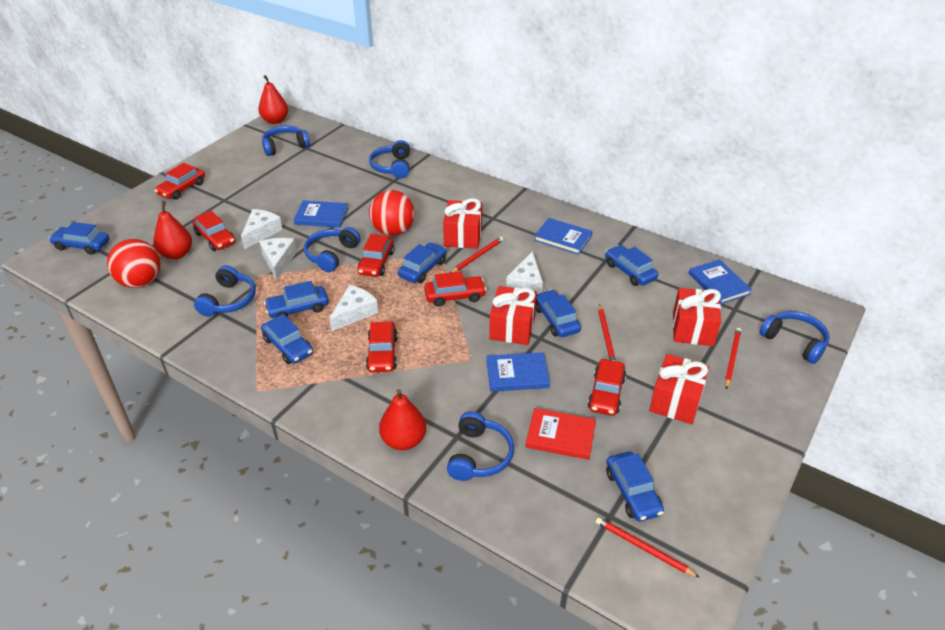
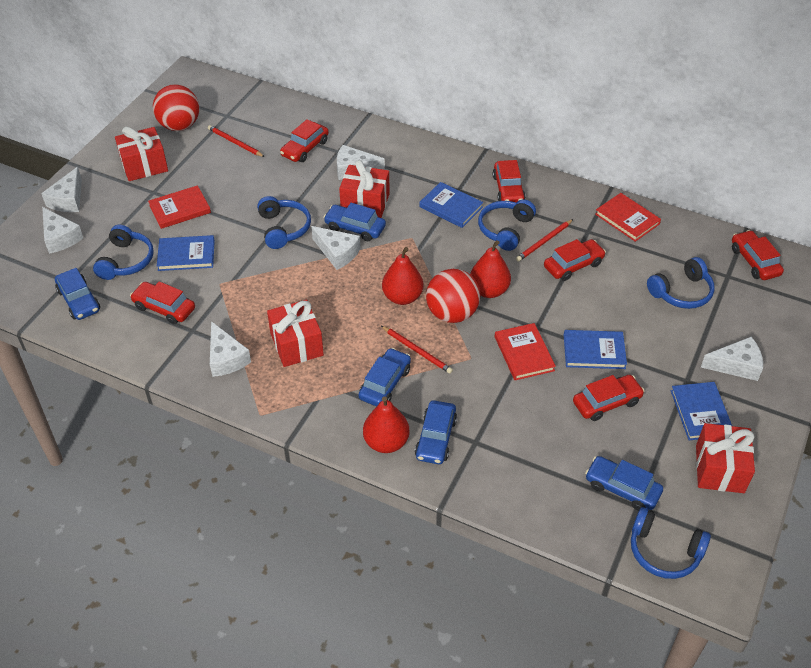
blue car: [49,222,109,255] [261,314,313,364] [264,281,329,318] [398,242,446,283] [536,290,581,337] [605,245,658,286] [606,451,664,522] = 7 -> [55,268,100,320] [323,203,386,241] [358,348,411,407] [415,400,457,464] [585,456,663,511] = 5
blue headphones: [194,265,256,317] [262,126,310,156] [304,227,360,272] [369,140,410,179] [447,411,514,481] [760,311,830,364] = 6 -> [93,225,154,280] [257,196,311,249] [478,199,536,251] [631,507,711,579] [647,257,715,309] = 5
red book: [525,408,596,460] = 1 -> [148,185,211,229] [495,323,556,380] [595,193,661,242] = 3
red pencil: [450,237,503,273] [596,517,700,578] [598,304,616,361] [725,328,741,389] = 4 -> [208,125,265,157] [381,326,453,374] [516,219,573,262] = 3
white cheese: [241,209,283,249] [259,238,297,280] [329,285,378,331] [506,251,543,293] = 4 -> [41,167,82,212] [42,207,83,254] [210,321,251,377] [311,226,361,270] [337,145,385,180] [701,337,763,381] = 6

